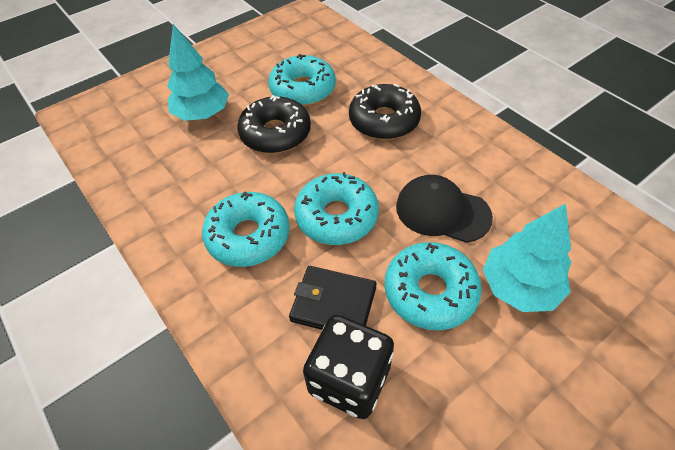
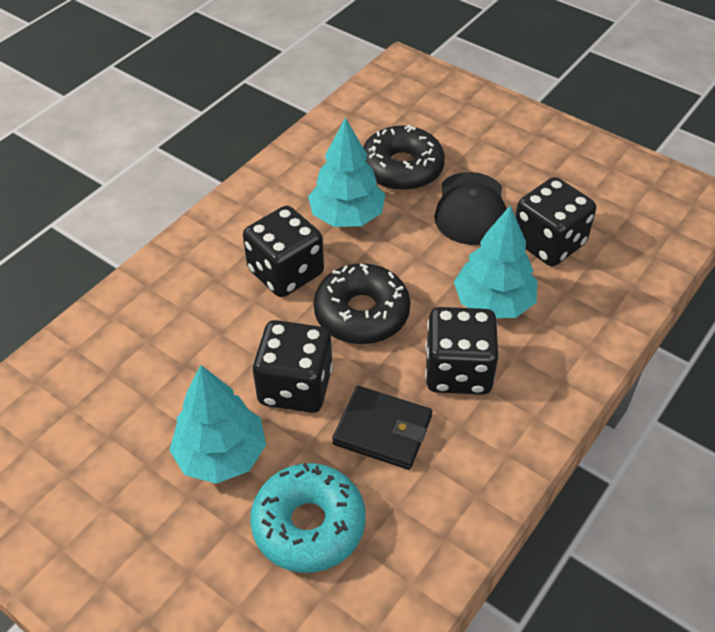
black dice: [303,315,394,419] = 1 -> [243,206,324,297] [253,320,333,413] [425,307,498,395] [515,177,596,266] = 4
turquoise donut: [202,192,290,267] [268,54,336,106] [294,172,379,245] [385,242,482,330] = 4 -> [250,463,366,573] = 1
turquoise tree: [167,24,229,121] [483,203,571,312] = 2 -> [169,365,266,484] [308,118,385,227] [454,206,537,318] = 3

